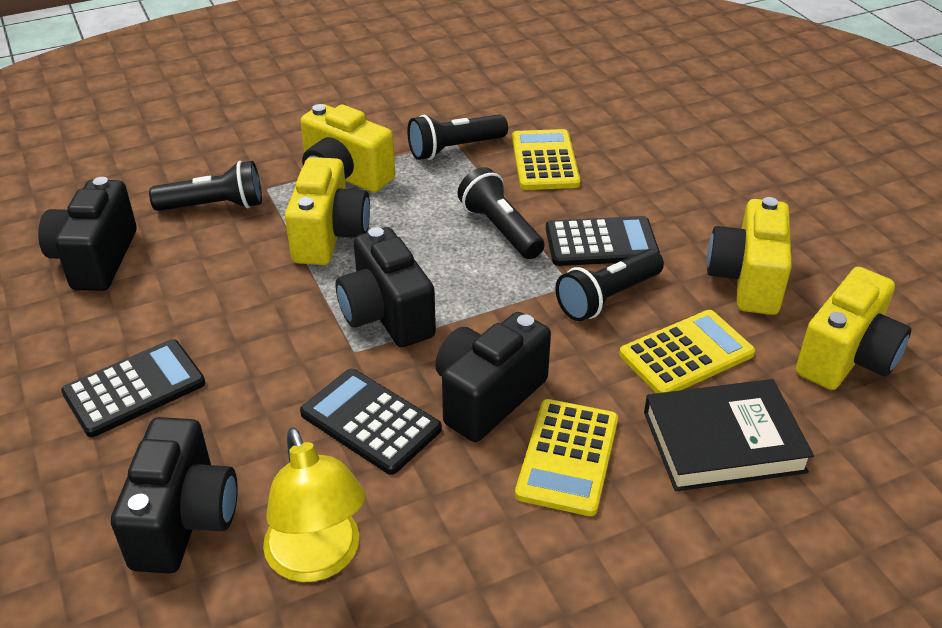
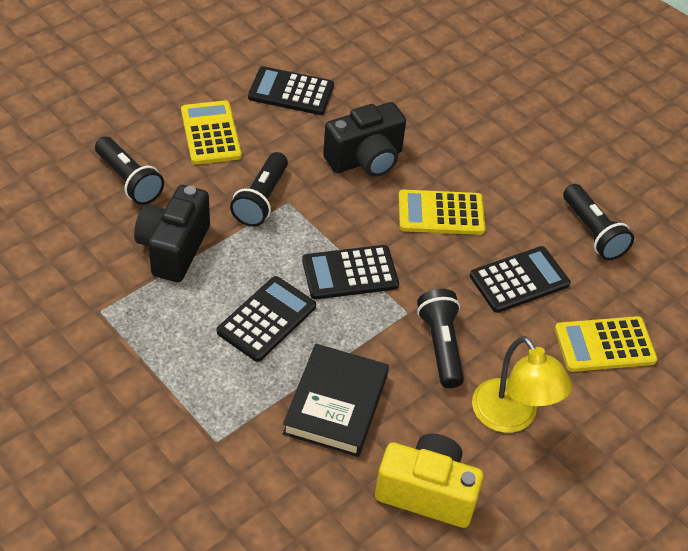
black calculator: [61,339,206,437] [300,369,442,475] [546,216,660,266] = 3 -> [217,276,316,362] [248,66,334,115] [302,245,399,299] [470,246,570,313] = 4
black camera: [38,177,137,291] [111,417,238,574] [336,227,436,347] [435,312,551,442] = 4 -> [134,185,210,282] [323,102,406,177] = 2
yellow camera: [285,157,370,265] [300,104,395,192] [707,197,792,315] [796,267,911,390] = 4 -> [375,434,484,528] = 1

